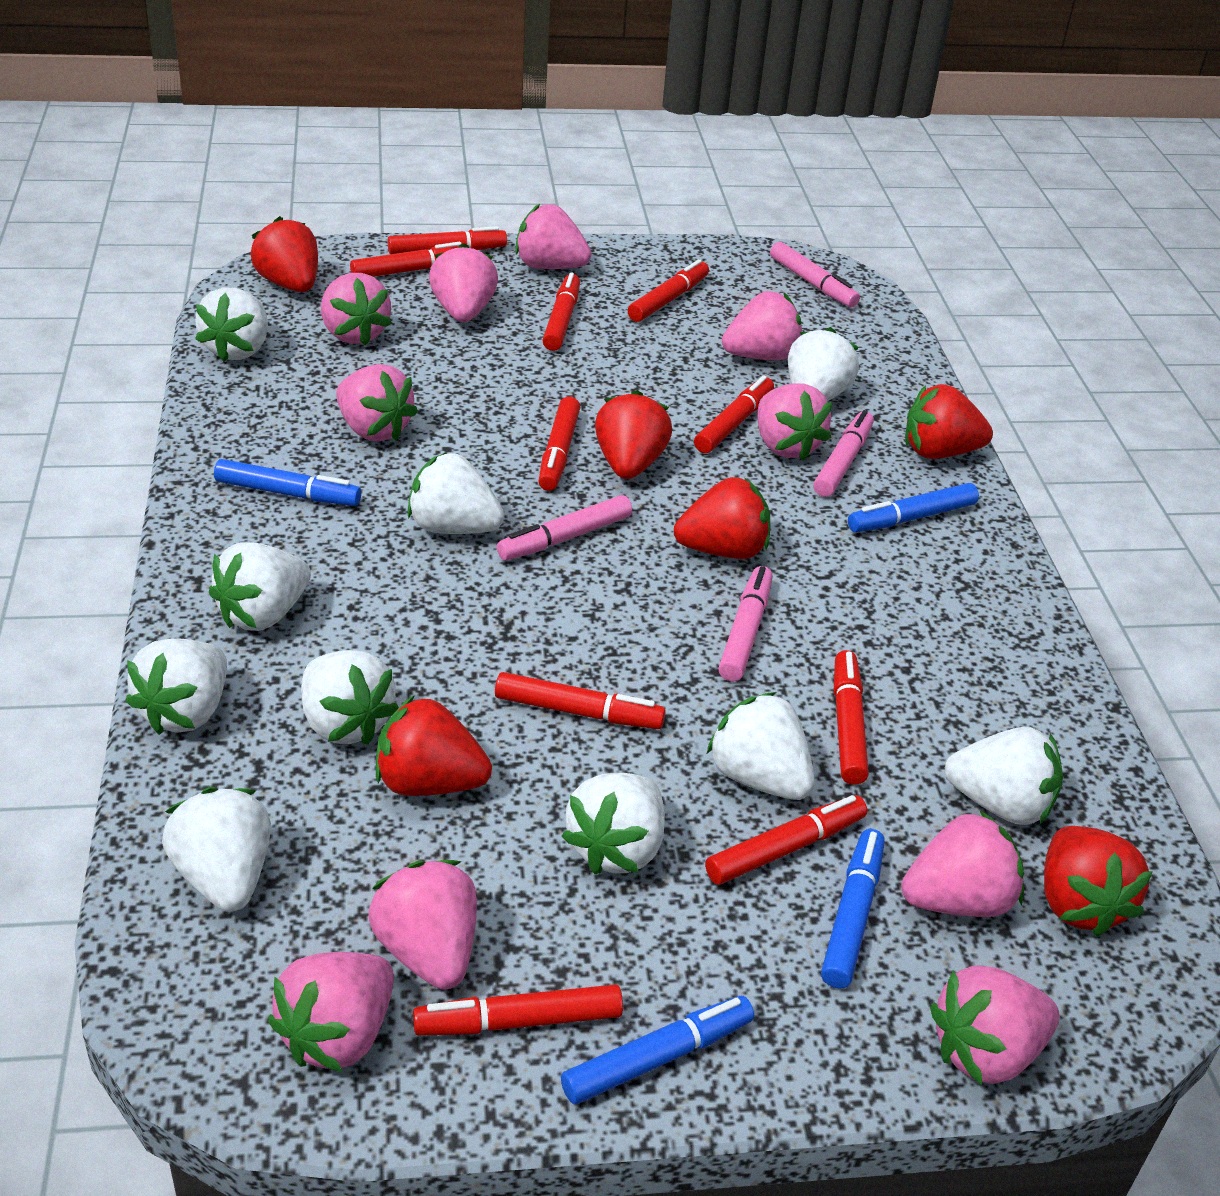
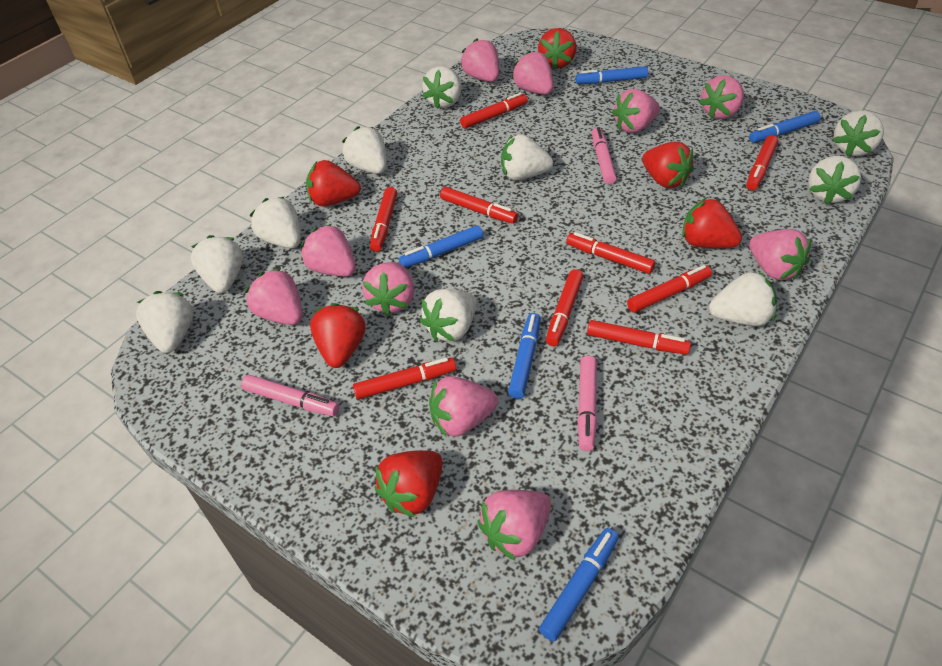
blue marker: [214,459,361,506] [561,996,754,1104] [821,829,885,989] [848,483,979,532] = 4 -> [399,225,483,268] [508,313,541,399] [539,528,619,641] [575,66,648,84] [749,111,821,143] = 5
pink marker: [497,495,632,561] [718,566,773,681] [770,242,860,307] [813,410,874,497] = 4 -> [241,375,339,416] [577,356,597,451] [592,127,617,184] = 3
red marker: [350,242,462,277] [387,226,507,254] [413,984,623,1036] [495,672,666,729] [539,397,580,491] [542,272,580,351] [628,259,709,322] [694,375,774,453] [705,795,867,885] [834,650,869,785] = 10 -> [353,358,456,399] [370,187,397,252] [440,187,518,224] [460,93,528,129] [546,269,583,346] [566,232,655,274] [587,320,691,355] [627,265,712,313] [746,135,778,190] = 9

